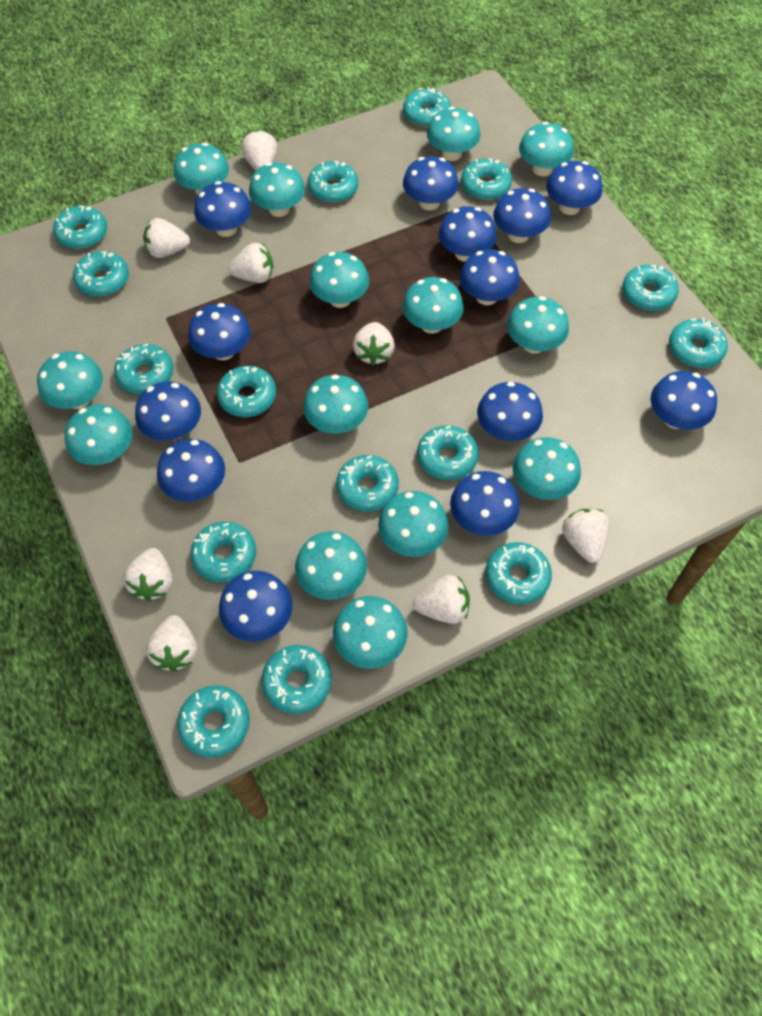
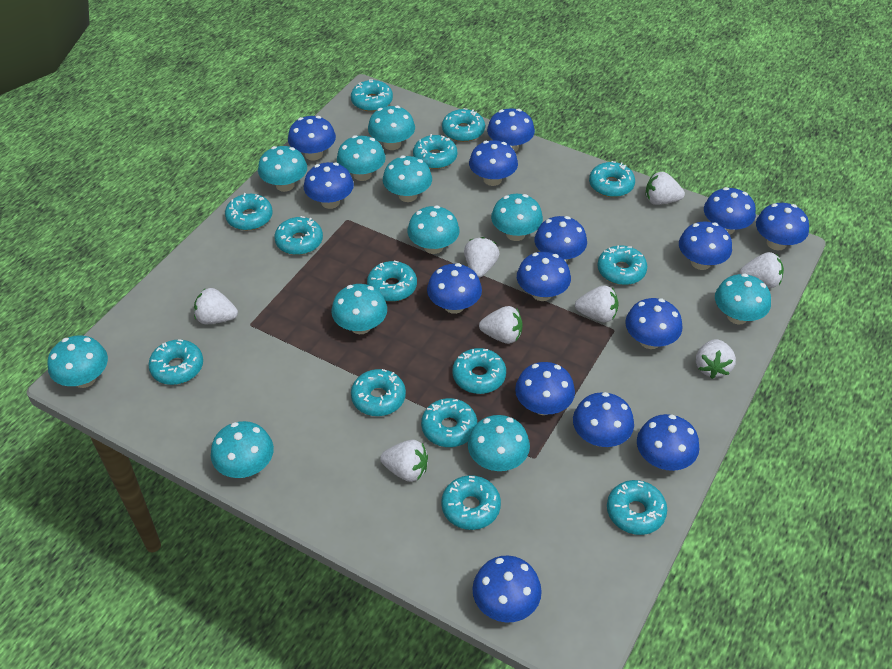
blue mushroom: [135,381,201,441] [157,439,225,502] [188,303,251,360] [194,181,251,237] [219,571,293,642] [403,156,459,210] [439,206,497,262] [450,471,520,536] [460,249,520,305] [477,382,543,441] [493,188,551,243] [546,161,603,215] [651,371,717,430] = 13 -> [288,116,336,160] [304,162,354,209] [427,263,482,314] [469,140,518,186] [472,555,542,623] [487,108,535,152] [515,362,575,415] [517,252,571,301] [535,216,587,262] [573,392,634,447] [625,298,682,349] [637,414,699,471] [679,222,732,270] [704,187,756,235] [756,203,809,250] = 15
turquoise donut: [53,206,107,249] [73,251,129,297] [114,344,174,394] [177,685,250,757] [190,521,256,582] [217,366,276,417] [262,645,332,714] [307,161,359,203] [336,455,399,512] [403,87,451,127] [417,425,479,480] [461,158,512,200] [485,542,552,605] [622,265,679,311] [669,318,728,368] = 15 -> [148,339,203,385] [225,193,273,230] [274,216,323,255] [351,79,393,112] [351,369,406,416] [367,261,417,302] [413,134,457,169] [421,398,477,447] [441,475,501,530] [442,108,485,142] [452,348,506,394] [589,161,635,197] [597,245,647,285] [607,480,667,535] = 14
turquoise mushroom: [37,351,103,409] [65,404,132,465] [174,143,229,195] [249,162,305,217] [295,531,367,600] [303,374,368,434] [309,252,369,308] [333,596,408,669] [378,491,449,557] [403,277,463,334] [427,107,481,161] [507,296,569,354] [513,437,581,500] [519,122,574,176] = 14 -> [48,336,108,388] [211,421,274,478] [258,146,307,192] [331,284,387,334] [337,135,386,181] [368,106,415,150] [383,156,432,202] [407,205,459,254] [468,415,530,471] [491,194,543,241] [715,273,771,325] = 11

